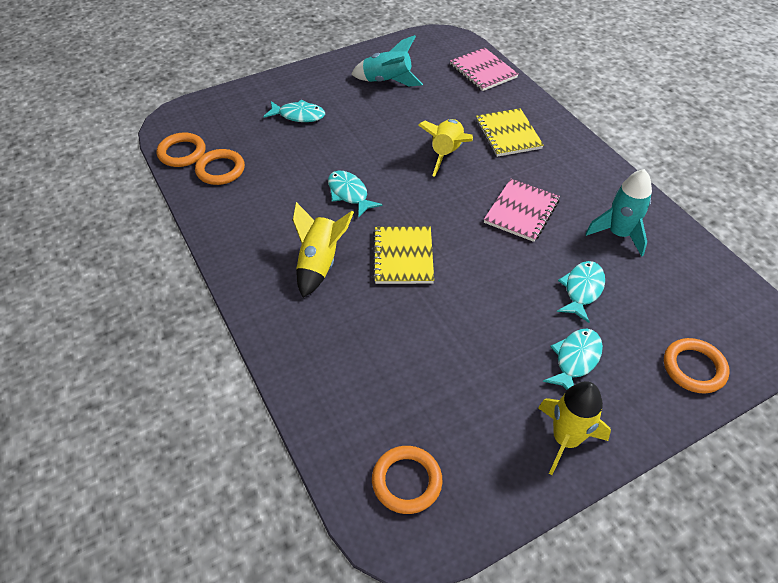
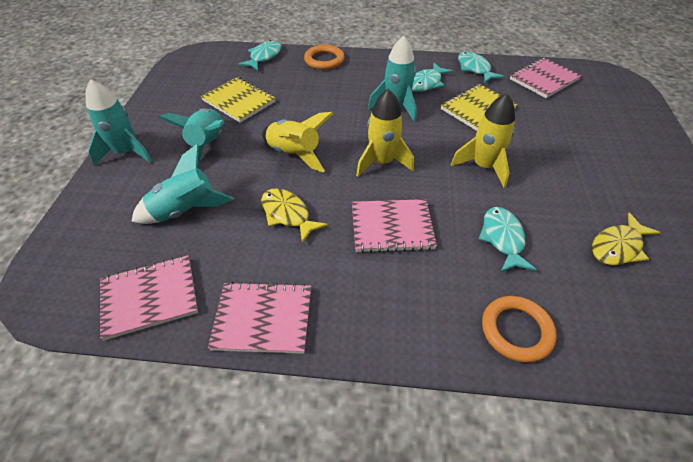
orange ring: [157,133,205,167] [195,149,245,185] [372,446,442,514] [664,338,730,393] = 4 -> [304,45,345,70] [482,296,557,363] = 2
pink notebook: [450,48,518,91] [484,179,560,242] = 2 -> [100,255,198,340] [208,281,311,354] [352,199,437,253] [510,58,582,98] = 4
turquoise rocket: [351,35,423,86] [585,169,652,256] = 2 -> [86,79,152,165] [131,144,234,224] [159,108,224,164] [368,36,417,122] = 4
yellow fish: none = 0 -> [261,188,328,243] [592,213,660,265] = 2

